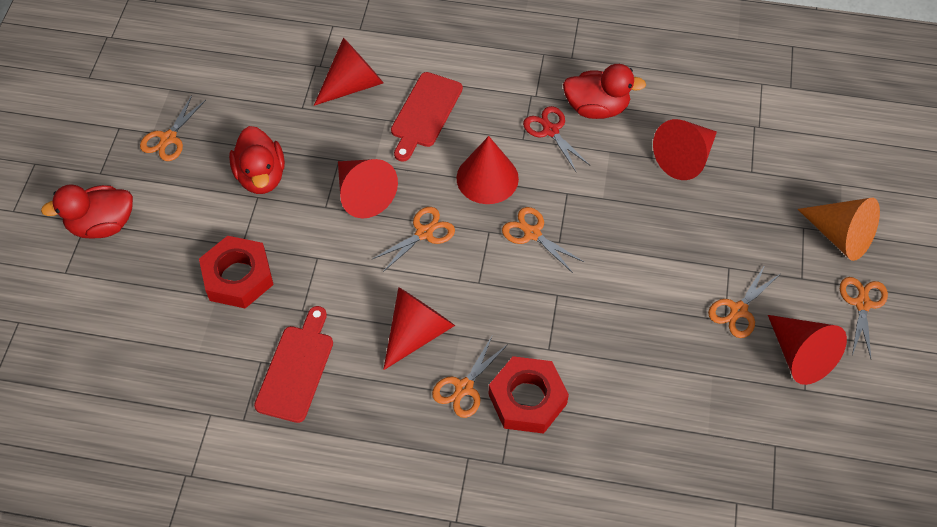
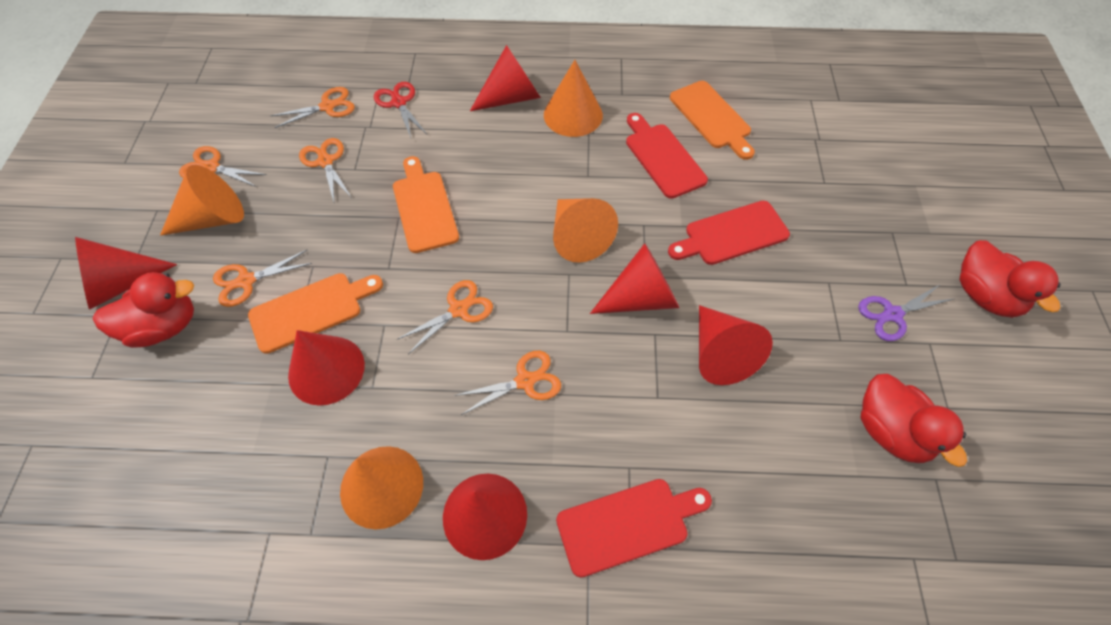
orange cone: [798,198,880,261] = 1 -> [160,165,244,236] [340,446,423,530] [544,60,603,137] [553,198,618,263] = 4
orange cutting board: none = 0 -> [248,273,383,354] [393,156,459,253] [670,81,755,160] = 3
purple scissors: none = 0 -> [858,285,953,341] = 1
red cutting board: [254,306,333,423] [391,72,463,162] = 2 -> [556,479,712,578] [626,113,708,199] [668,201,790,265] = 3
red nut: [199,236,274,308] [489,356,569,434] = 2 -> none = 0

